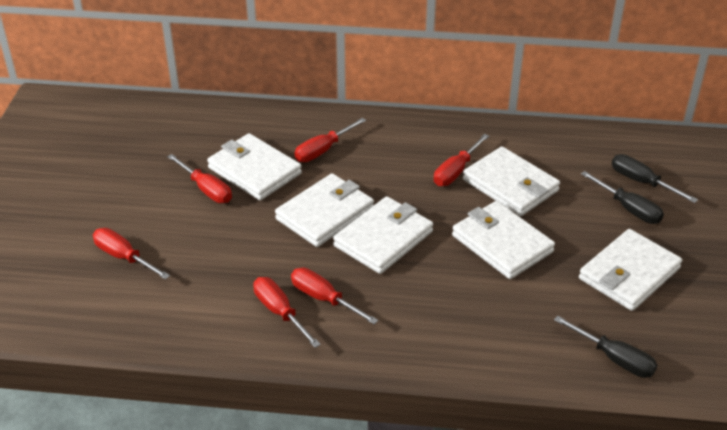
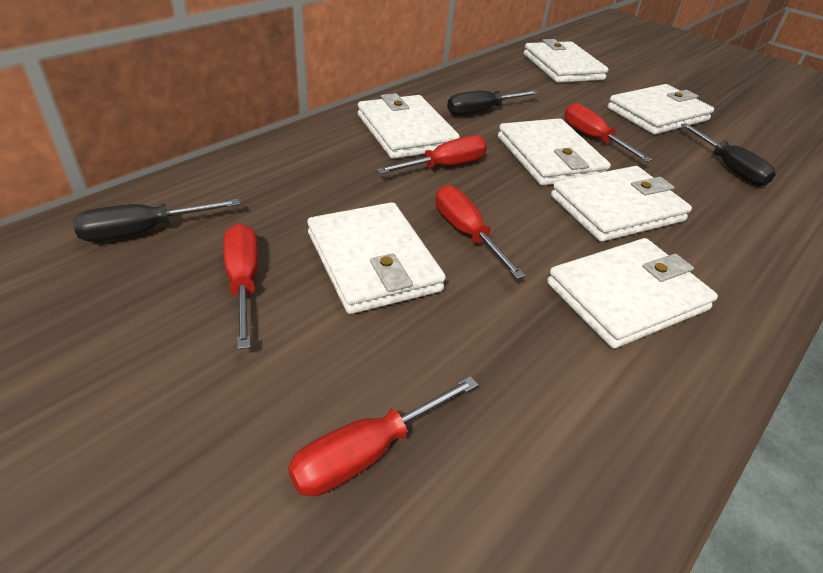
red screwdriver: [93,228,170,279] [167,154,232,203] [253,277,321,348] [291,268,378,324] [294,118,366,162] [434,134,489,186] = 6 -> [224,224,258,350] [288,376,478,496] [376,135,487,174] [435,185,526,279] [564,103,652,162] = 5
white wallet: [207,133,302,200] [275,173,374,247] [333,196,433,274] [452,201,555,279] [463,146,560,216] [579,229,682,311] = 6 -> [307,202,446,314] [358,93,460,159] [498,118,611,186] [524,39,608,83] [547,238,718,349] [551,166,692,242] [608,84,714,135] = 7

